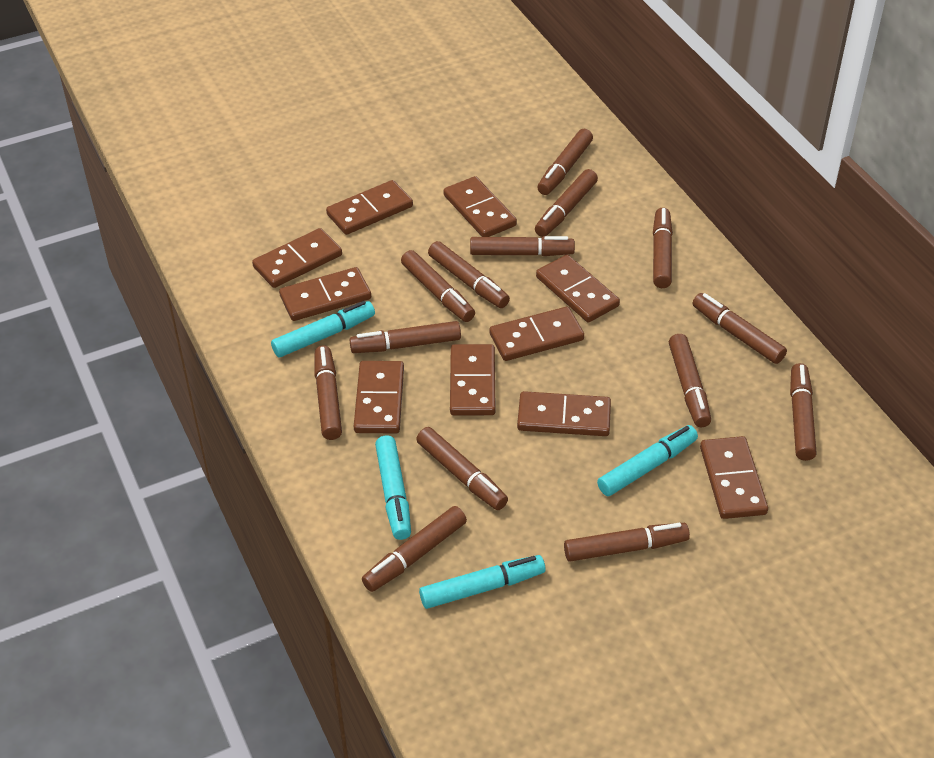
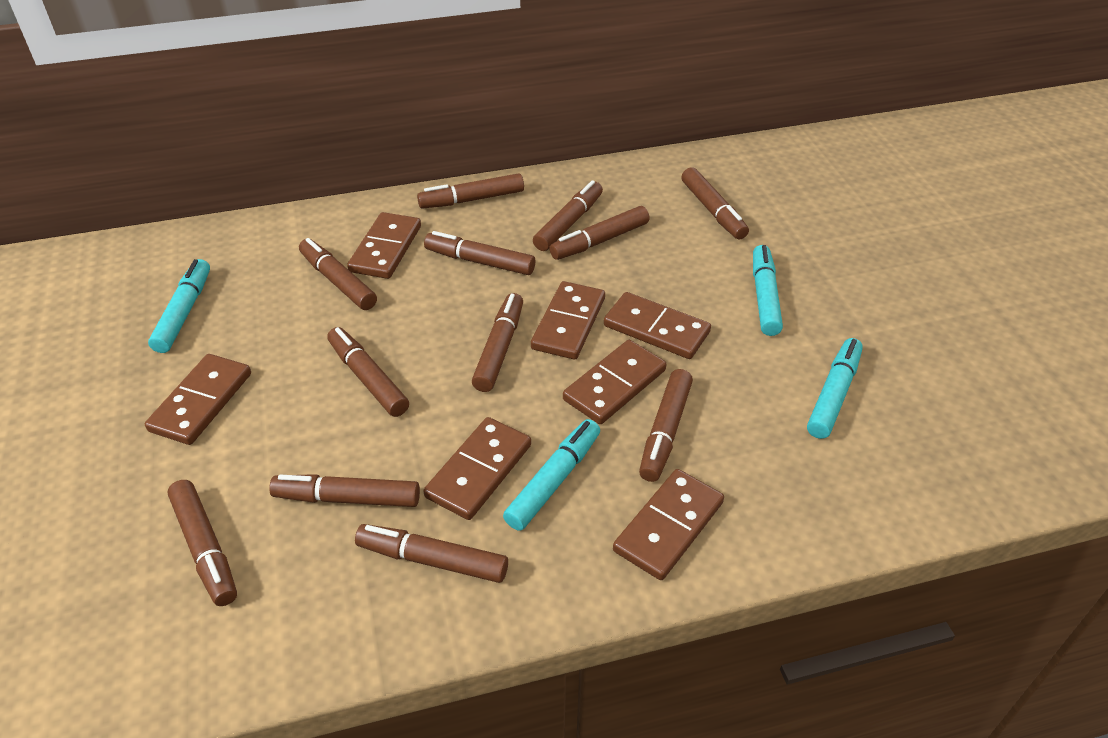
brown domino: [252,228,342,288] [279,267,371,321] [326,180,413,235] [354,361,404,433] [443,176,517,237] [450,344,496,415] [489,306,584,361] [517,391,611,436] [536,255,620,322] [700,436,768,519] = 10 -> [145,354,251,445] [347,212,421,279] [424,417,531,520] [531,281,605,359] [563,340,666,424] [604,292,711,359] [613,469,724,580] = 7
brown marker: [314,346,342,440] [349,321,461,353] [362,506,467,592] [401,250,475,322] [416,427,508,510] [428,241,510,308] [470,236,575,256] [535,169,598,237] [537,129,593,195] [564,523,690,562] [653,208,673,288] [669,334,711,427] [692,293,787,364] [790,363,817,461] = 14 -> [168,480,237,606] [269,474,420,507] [299,238,377,310] [327,327,409,417] [355,524,508,583] [417,173,524,209] [424,231,535,275] [472,293,523,392] [533,180,603,251] [549,206,650,260] [639,369,693,482] [681,167,749,239] = 12

